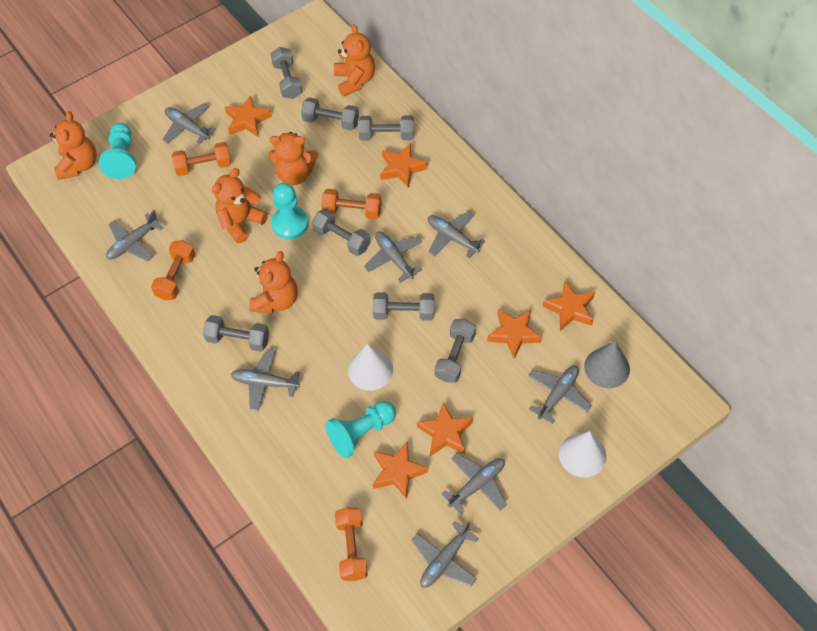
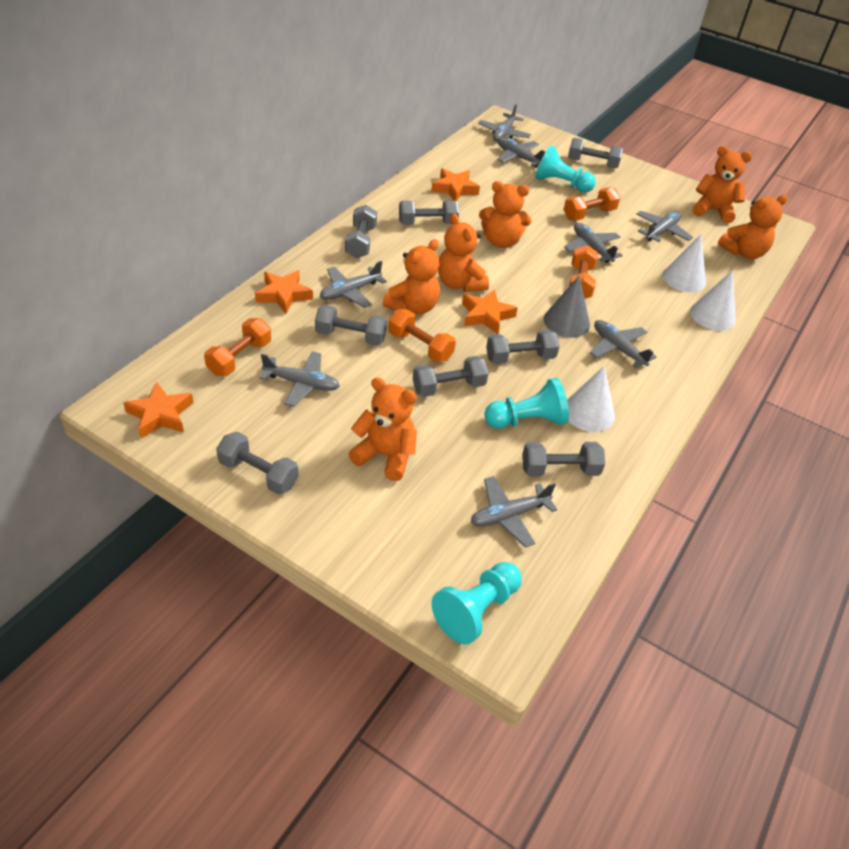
grey dumbbell: [203,315,269,352] [271,47,302,99] [301,97,359,130] [312,208,370,256] [358,116,414,141] [373,292,434,321] [435,319,476,383] = 7 -> [216,432,299,494] [315,305,387,346] [345,205,377,258] [399,200,459,225] [413,356,489,397] [486,330,560,364] [522,442,605,477] [568,138,623,168] = 8
orange star: [225,95,272,137] [373,442,428,499] [380,143,428,188] [417,402,473,456] [487,309,542,359] [543,281,595,331] = 6 -> [123,382,194,439] [255,270,313,314] [431,168,480,201] [462,289,518,334] = 4
orange teddy bear: [50,111,96,180] [212,168,268,243] [249,251,298,313] [268,132,318,185] [334,24,375,96] = 5 -> [348,377,417,481] [383,239,440,314] [438,213,489,292] [479,181,531,248] [693,146,752,223] [718,194,787,259] = 6
white cone: [348,343,393,391] [559,431,606,478] = 2 -> [567,366,615,432] [663,234,706,292] [690,270,736,331] = 3

